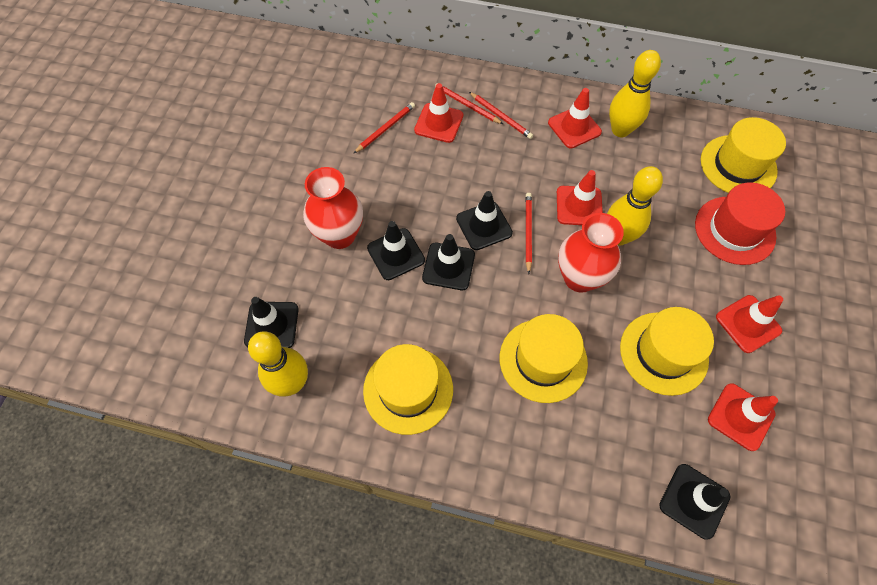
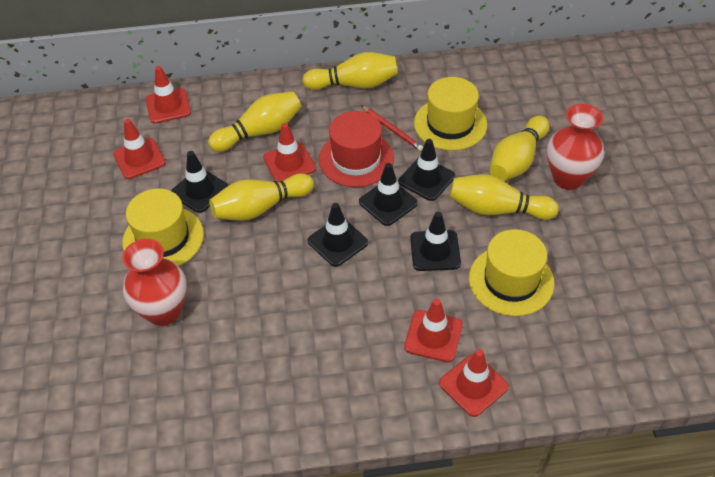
red pencil: [353,102,415,154] [435,83,503,124] [469,92,533,139] [525,193,532,274] = 4 -> [361,106,423,151] = 1
yellow bowling pin: [248,331,308,397] [607,166,663,246] [609,50,661,137] = 3 -> [208,91,301,152] [209,173,314,221] [302,52,398,90] [450,174,559,220] [490,116,549,181] = 5
yellow hat: [363,344,453,435] [500,314,588,403] [620,307,714,396] [701,117,786,193] = 4 -> [122,189,204,266] [414,77,487,151] [469,229,554,316] = 3

